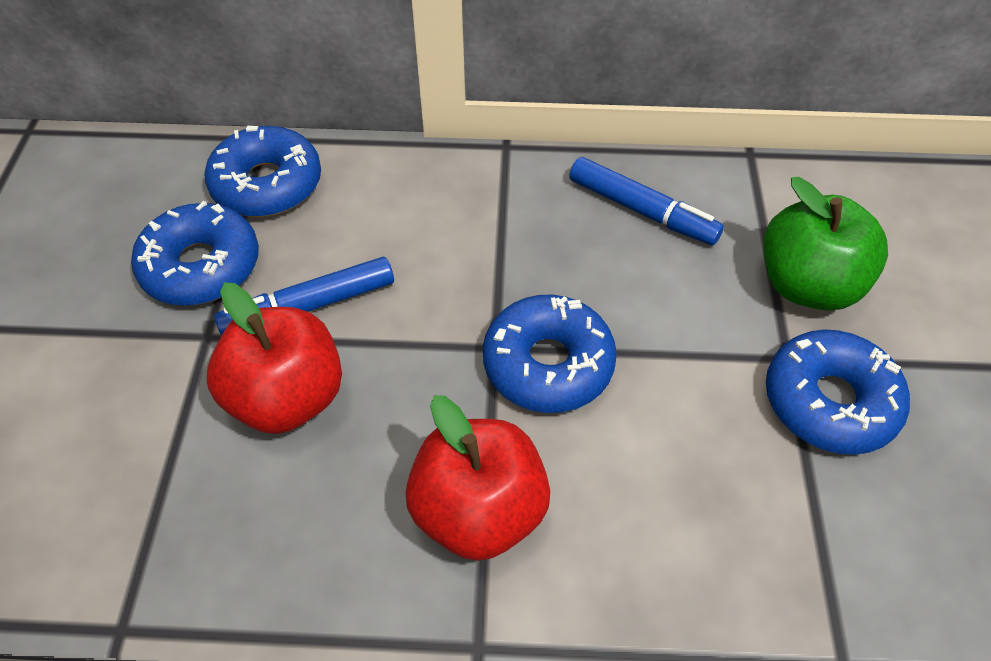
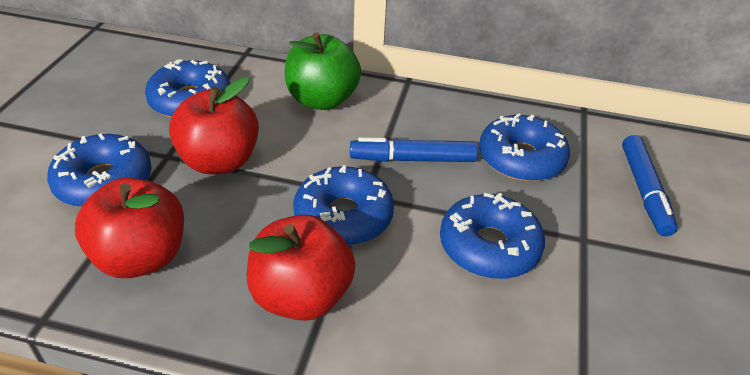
blue donut: [131,201,259,306] [205,126,321,217] [483,294,617,413] [766,330,910,455] = 4 -> [47,133,151,207] [145,59,230,118] [293,165,394,245] [440,193,545,279] [479,113,570,182] = 5
red apple: [207,283,342,434] [406,395,550,561] = 2 -> [75,178,184,278] [169,77,259,174] [247,214,356,321] = 3

